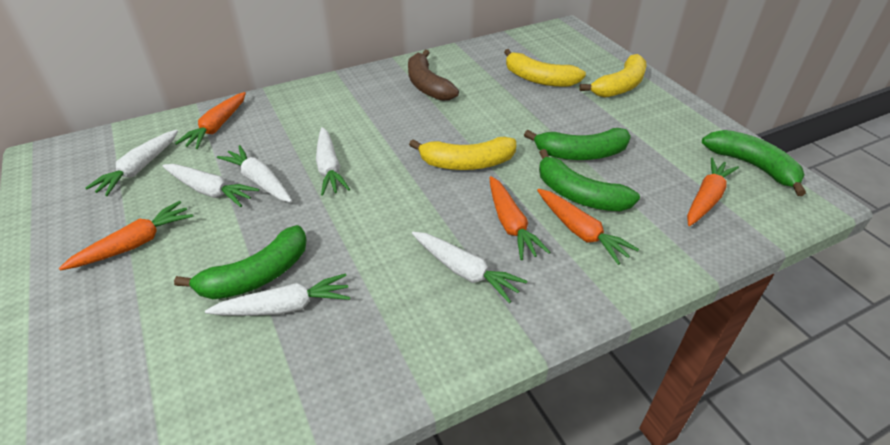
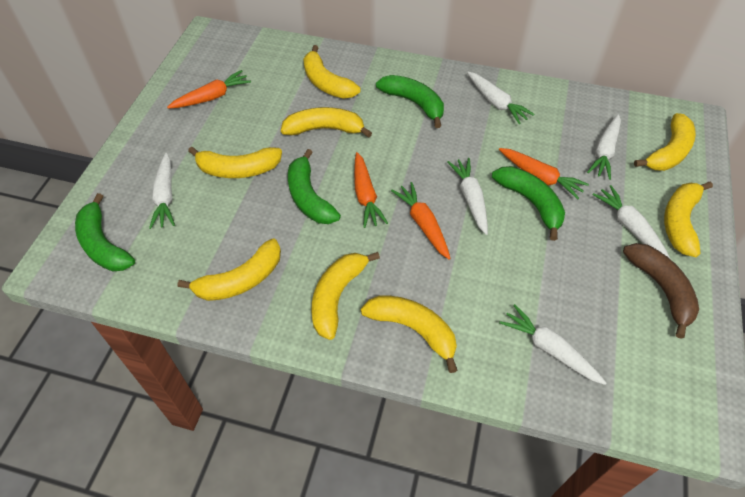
orange carrot: [59,201,193,271] [175,92,246,149] [489,176,550,260] [537,189,639,265] [687,158,739,226] = 5 -> [167,70,251,109] [354,152,388,228] [391,182,451,260] [499,148,589,199] = 4
yellow banana: [409,137,516,170] [504,49,586,87] [579,54,647,97] = 3 -> [177,239,281,301] [188,146,282,178] [281,107,372,138] [303,45,360,99] [311,252,380,340] [361,295,457,373] [634,113,696,171] [664,182,713,257] = 8

